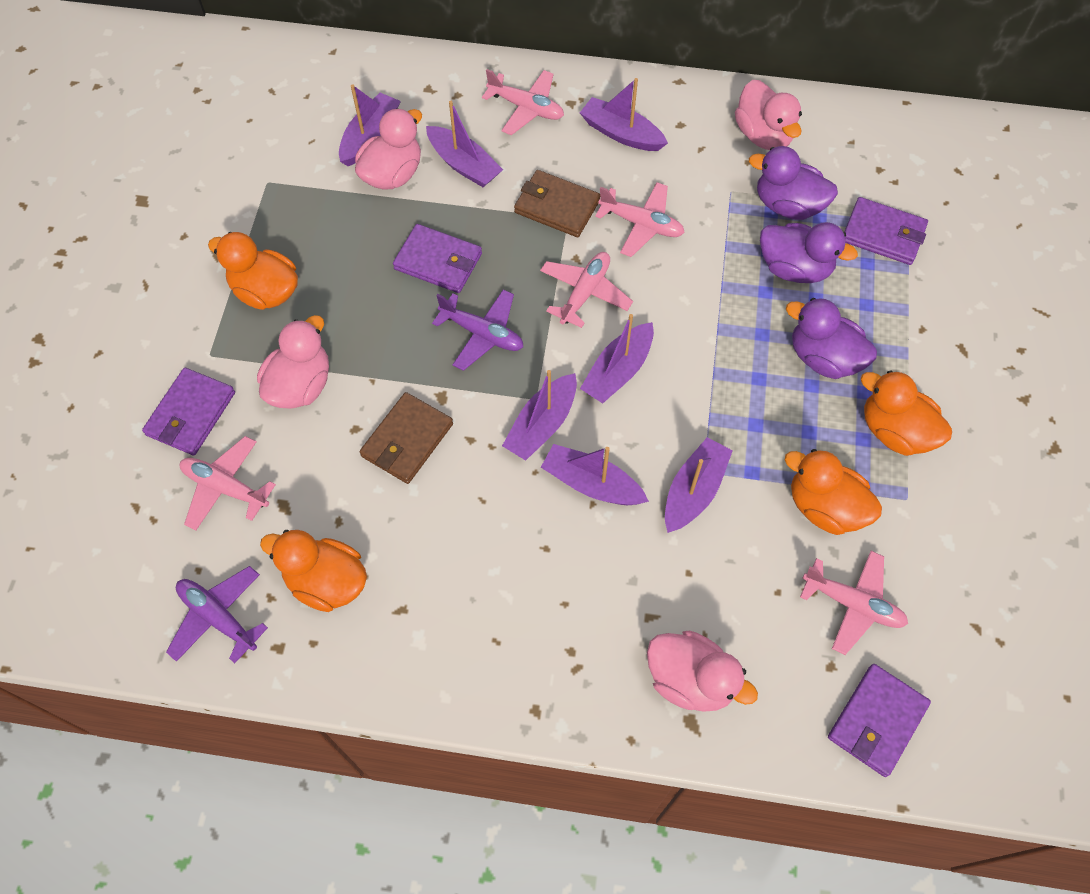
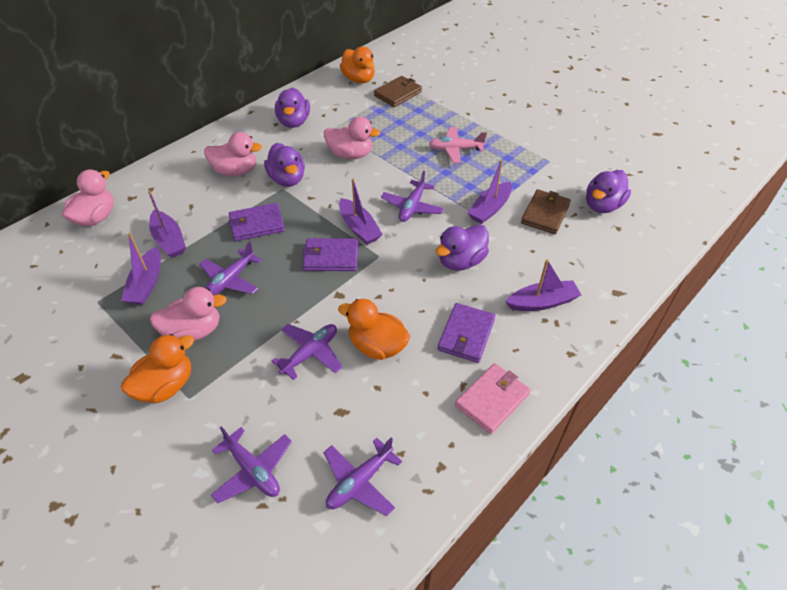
orange duck: [208,232,298,310] [260,530,367,612] [785,449,882,535] [861,370,952,456] = 4 -> [121,334,194,403] [338,299,410,360] [340,47,375,83] = 3
pink plane: [180,436,276,531] [482,69,564,135] [540,252,633,328] [595,182,685,257] [800,551,908,655] = 5 -> [429,127,487,163] = 1
pink wallet: none = 0 -> [455,363,531,434] = 1
purple boat: [339,85,401,166] [426,101,503,187] [502,370,577,461] [541,444,649,505] [580,78,668,151] [580,314,654,403] [665,437,733,533] = 7 -> [121,233,161,305] [148,190,186,258] [339,178,383,245] [467,160,512,224] [505,259,581,311] = 5
purple duck: [749,146,838,220] [760,222,858,283] [786,298,877,379] = 3 -> [264,143,305,187] [275,88,310,128] [435,224,489,271] [586,170,631,213] = 4
purple plane: [166,566,268,663] [432,289,523,371] = 2 -> [199,242,262,295] [211,426,292,503] [272,324,343,380] [324,438,402,516] [381,171,444,222] = 5
purple wallet: [142,368,235,456] [393,224,482,293] [828,664,931,777] [844,197,928,265] = 4 -> [228,203,285,241] [302,238,359,271] [438,303,495,363] = 3

